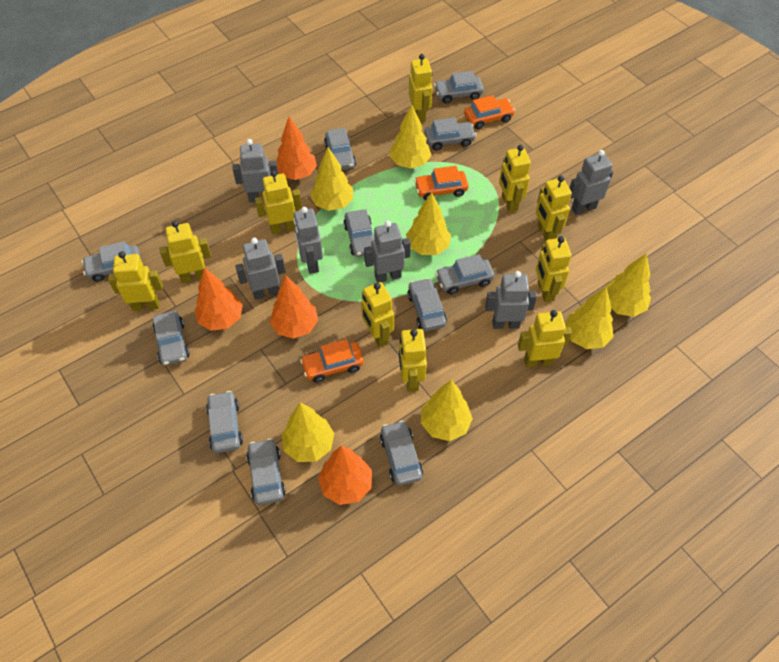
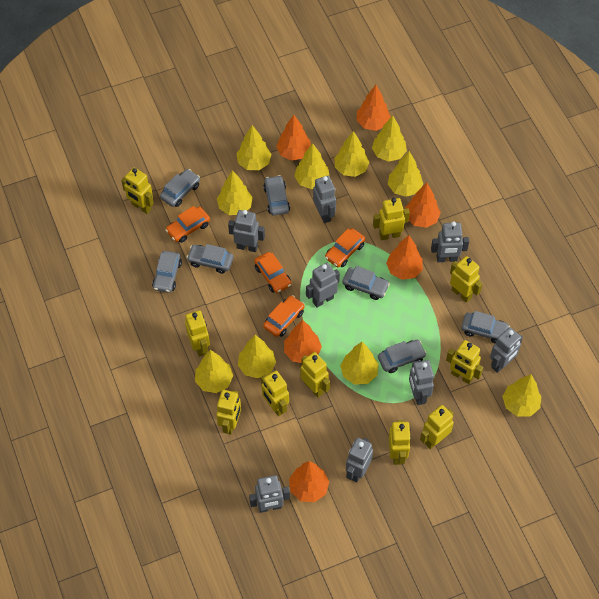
grey car: [82,241,141,282] [152,311,190,366] [206,391,243,453] [246,438,286,505] [324,128,356,170] [343,209,375,257] [380,420,423,486] [407,278,447,331] [424,118,476,150] [434,71,484,103] [435,254,495,295] = 11 -> [152,251,182,293] [160,169,200,207] [187,244,234,274] [263,175,290,215] [342,266,390,300] [378,340,427,373] [461,311,510,344] = 7
grey robot: [232,139,278,202] [235,238,286,300] [293,207,323,274] [364,221,411,283] [485,271,537,329] [570,150,613,215] = 6 -> [228,210,265,252] [249,475,290,513] [306,263,340,307] [313,176,336,223] [346,438,373,482] [409,360,434,405] [431,222,469,262] [490,327,523,373] = 8
orange car: [300,339,364,383] [414,166,469,201] [464,95,515,129] = 3 -> [165,206,210,243] [254,252,292,293] [263,295,305,337] [325,228,365,267] = 4
orange tree: [195,268,243,331] [270,276,318,339] [276,117,317,180] [318,445,372,505] = 4 -> [276,115,311,161] [284,320,322,363] [289,461,329,502] [357,85,391,131] [386,235,423,280] [405,183,441,228] = 6
yellow tree: [282,402,334,462] [310,147,353,211] [390,105,431,168] [406,192,451,255] [421,380,473,441] [565,287,613,349] [606,253,651,317] = 7 -> [195,350,233,393] [217,170,253,215] [236,125,272,170] [238,335,276,378] [294,143,330,189] [335,131,369,177] [340,342,379,385] [372,116,407,162] [388,151,423,197] [502,374,541,417] = 10

